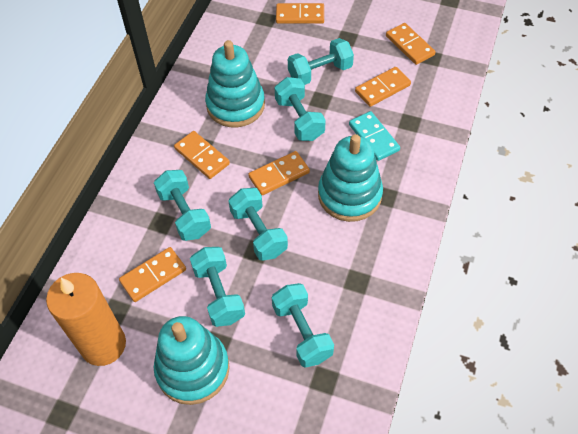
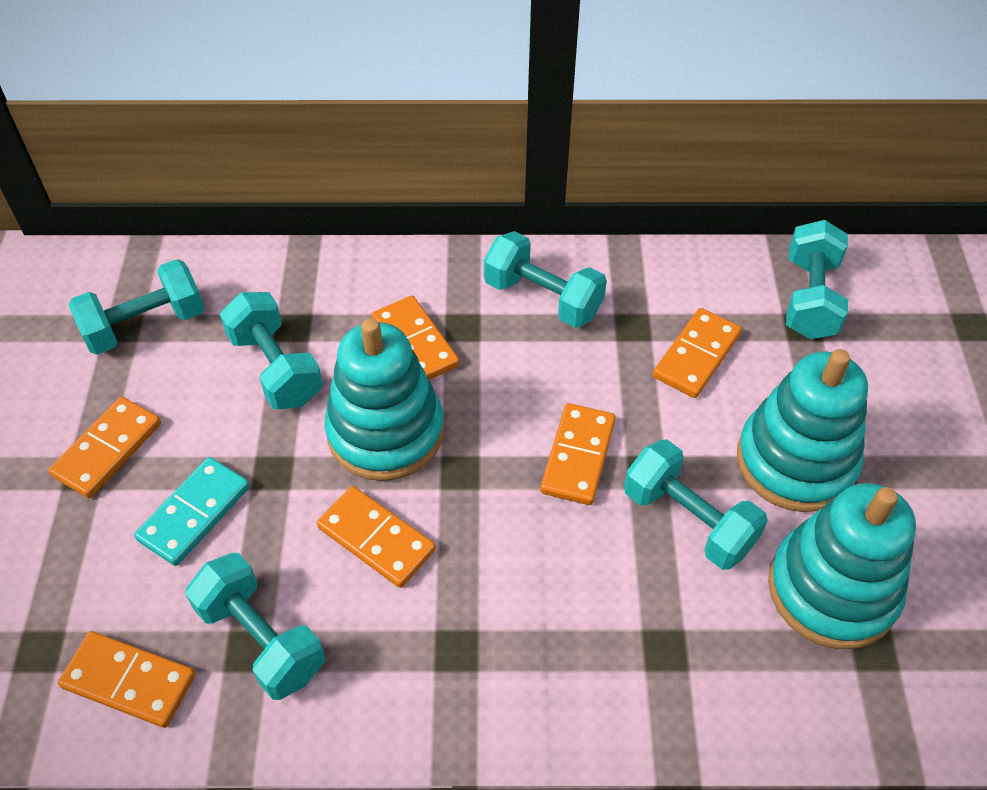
orange candle: [46,273,126,366] = 1 -> none = 0

